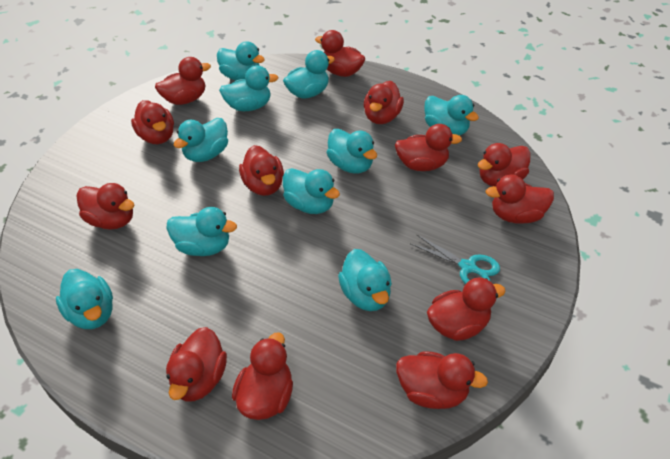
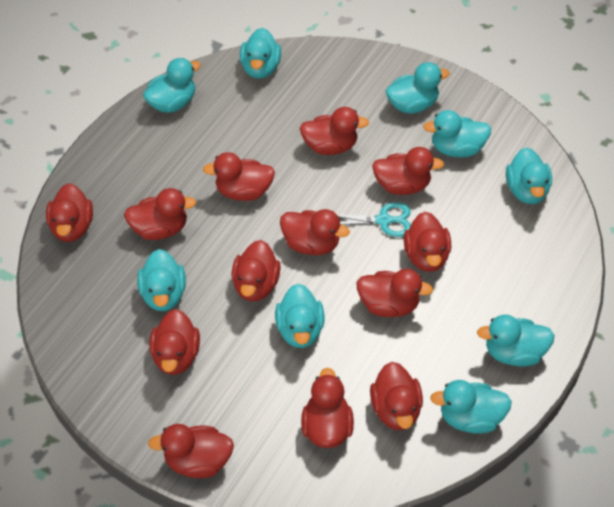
turquoise duck: [56,269,113,329] [166,207,237,256] [174,118,228,162] [217,41,265,81] [219,65,279,111] [283,50,335,99] [283,168,340,214] [327,129,377,174] [338,249,392,311] [424,95,479,135] = 10 -> [137,249,186,311] [143,58,201,113] [240,28,281,79] [275,284,324,348] [386,62,450,113] [423,110,491,157] [430,380,512,434] [477,314,555,367] [506,147,552,204] = 9

